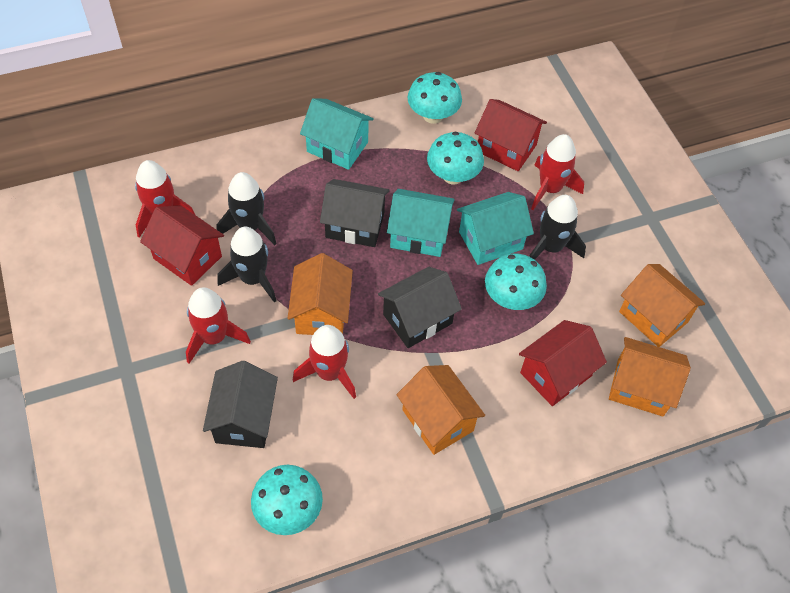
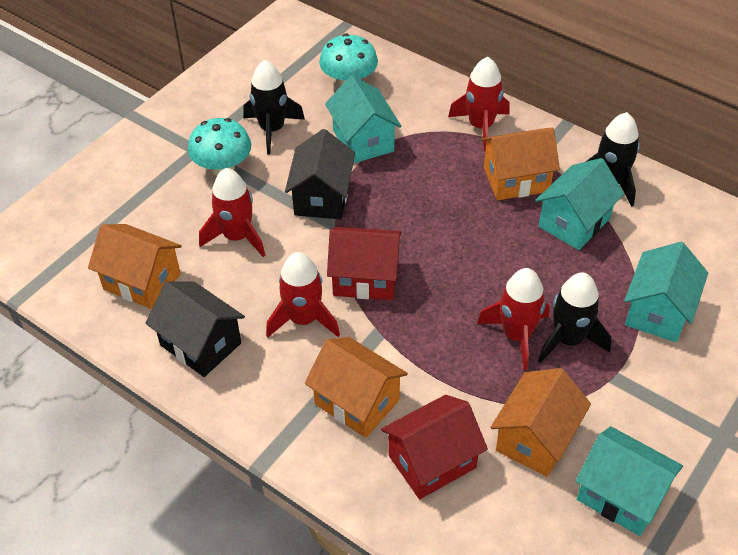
black house: [203,361,278,448] [320,179,389,247] [378,267,462,348] = 3 -> [145,281,245,377] [285,129,355,219] = 2
red house: [140,205,224,286] [475,99,547,171] [519,320,607,406] = 3 -> [327,227,402,300] [381,395,488,499] = 2
turquoise house: [300,98,374,170] [387,189,455,257] [457,192,534,265] = 3 -> [325,75,401,163] [535,158,624,250] [575,426,683,536] [624,242,708,342] = 4
turquoise mushroom: [251,465,323,535] [407,72,462,124] [427,132,484,185] [485,254,547,310] = 4 -> [188,118,251,176] [319,33,378,87] = 2

